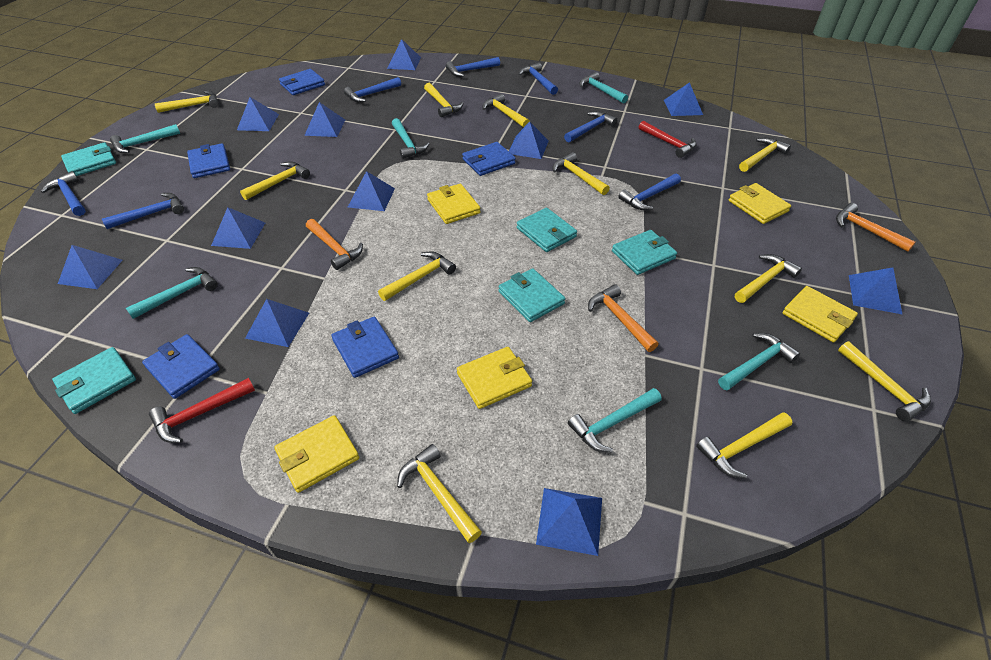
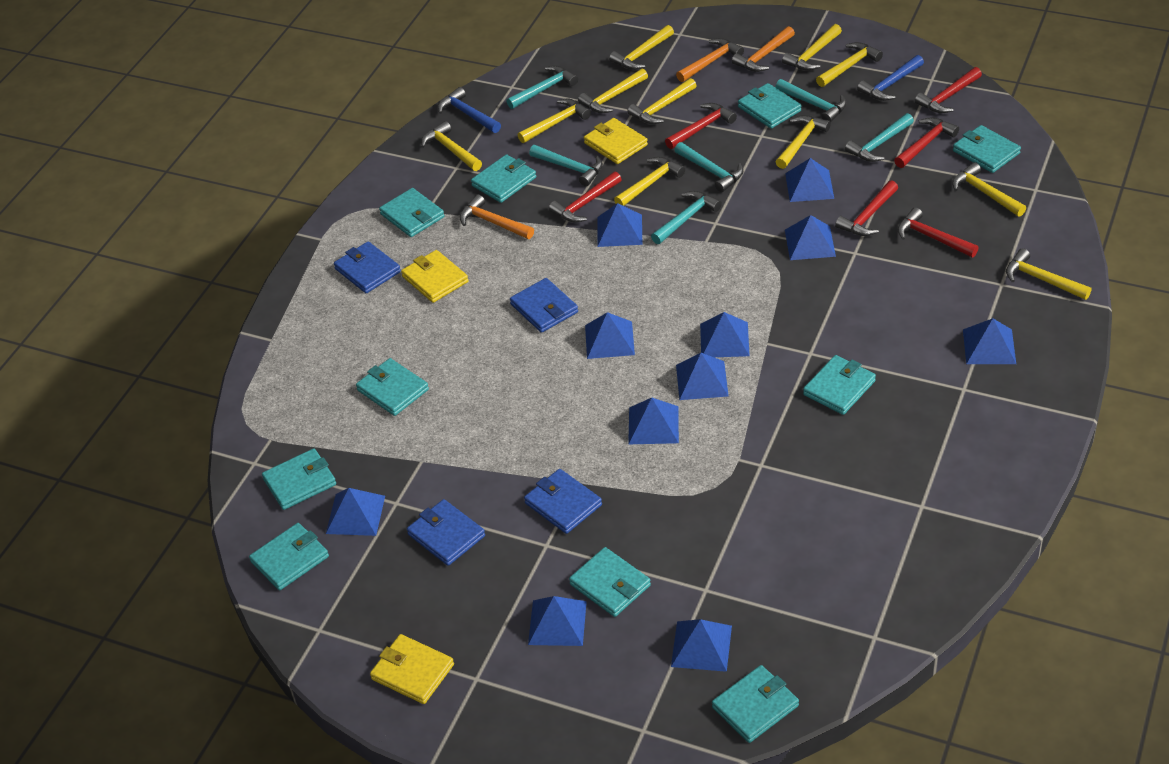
blue hammer: [41,171,86,216] [102,193,184,229] [344,77,401,102] [446,57,500,77] [519,62,558,95] [564,111,617,143] [618,173,681,210] = 7 -> [438,87,501,133] [857,55,924,101] = 2
blue wallet: [142,334,220,399] [187,143,230,178] [279,69,325,95] [331,317,399,378] [462,142,516,176] = 5 -> [334,241,401,293] [407,499,485,566] [510,278,578,333] [524,469,602,534] = 4
red hammer: [149,378,255,443] [639,121,696,158] = 2 -> [549,171,622,223] [665,103,737,149] [835,180,898,236] [894,117,959,168] [898,208,979,257] [915,67,982,113] = 6
turquoise wallet: [52,347,136,414] [61,142,116,176] [498,268,565,322] [517,208,577,252] [612,230,677,275] = 5 -> [249,523,329,590] [262,448,336,510] [356,358,429,416] [379,188,444,237] [471,154,536,203] [569,547,651,617] [712,665,799,743] [738,83,801,129] [803,355,876,415] [953,125,1021,173] = 10
yellow wallet: [274,415,359,493] [427,184,481,224] [457,347,532,409] [729,183,791,224] [783,286,858,342] = 5 -> [370,634,454,704] [401,250,469,303] [584,118,648,164] = 3

